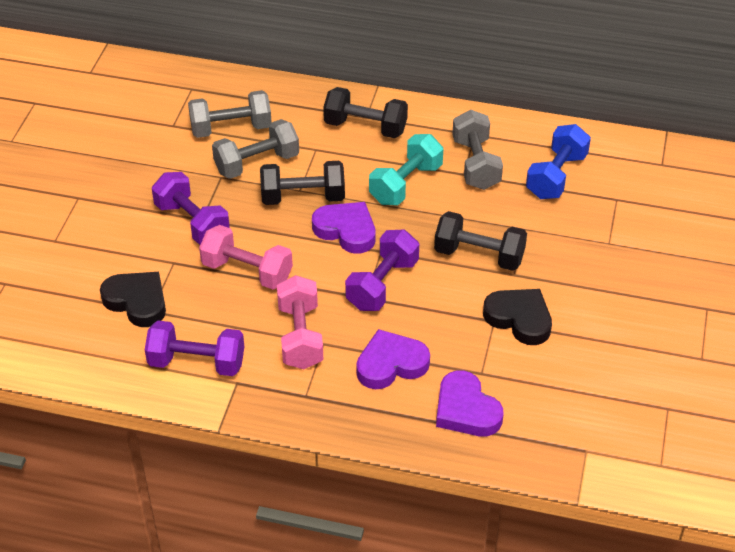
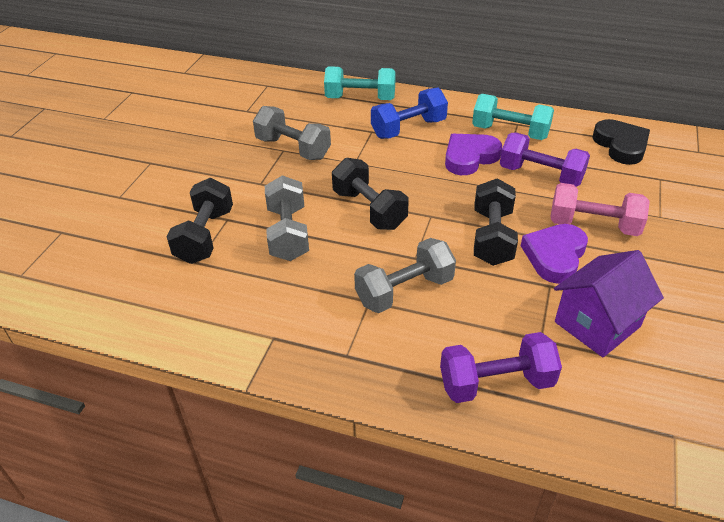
black heart: [100,272,166,327] [483,289,552,345] = 2 -> [593,119,650,165] = 1
pink dumbbell: [199,225,293,290] [277,275,323,369] = 2 -> [550,183,650,236] = 1
purple dumbbell: [145,321,244,376] [152,172,230,245] [345,229,419,311] = 3 -> [440,332,562,403] [500,133,590,187] = 2
purple heart: [312,202,375,254] [356,329,430,389] [436,370,504,436] = 3 -> [445,134,502,175] [521,224,588,284] = 2
purple house: none = 0 -> [554,250,664,357] = 1
turquoise dumbbell: [369,134,443,205] = 1 -> [324,66,396,100] [472,94,554,140] = 2

